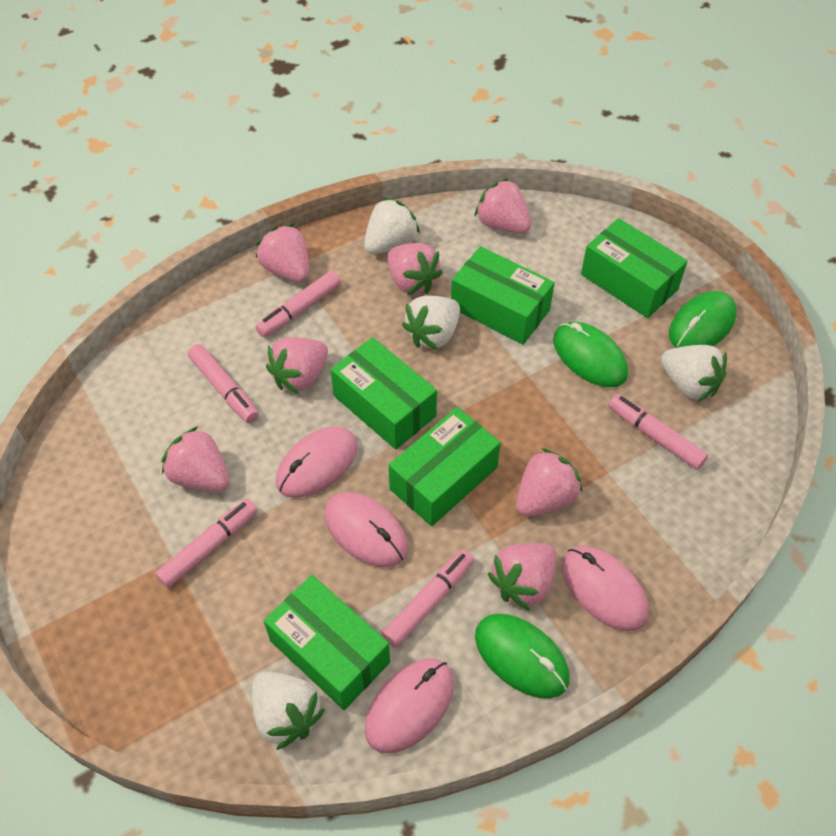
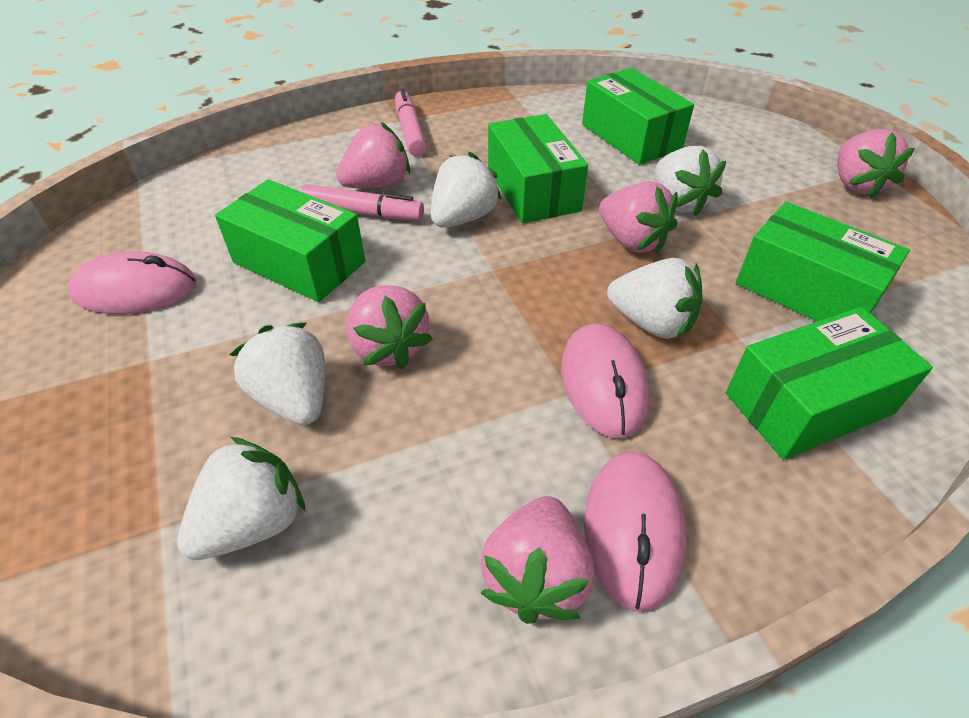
green mouse: [475,614,569,699] [553,322,628,387] [669,291,737,348] = 3 -> none = 0
pink marker: [155,499,257,588] [188,344,259,423] [255,271,341,337] [382,550,474,648] [609,394,708,470] = 5 -> [301,184,424,220] [395,89,427,156] = 2
pink mouse: [276,427,358,498] [324,492,408,567] [365,658,454,754] [562,546,649,631] = 4 -> [68,251,196,314] [561,323,650,438] [584,452,686,611] = 3
pink strawberry: [162,426,229,492] [256,224,309,283] [266,337,328,394] [387,243,443,295] [475,178,531,234] [488,543,557,611] [516,448,583,516] = 7 -> [336,122,410,188] [346,285,433,369] [480,496,594,624] [599,181,678,253] [837,129,915,198] = 5
white strawberry: [252,672,325,750] [364,197,420,254] [402,295,460,350] [661,345,727,402] = 4 -> [177,437,306,560] [230,323,325,425] [431,152,502,228] [607,258,702,339] [655,146,726,216] = 5

